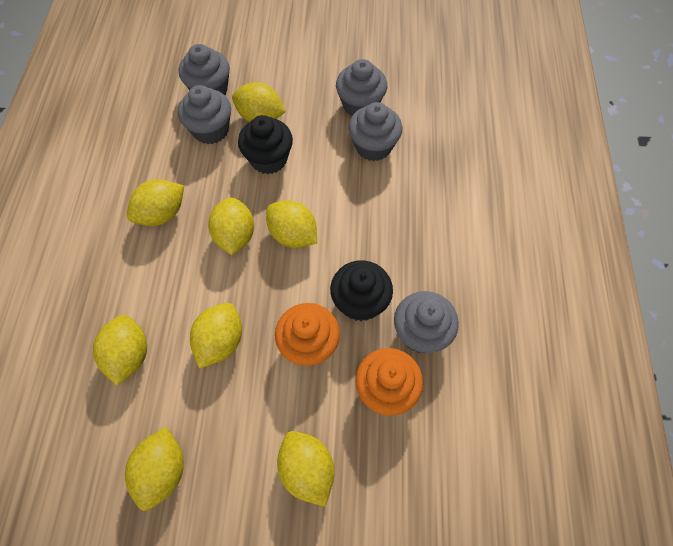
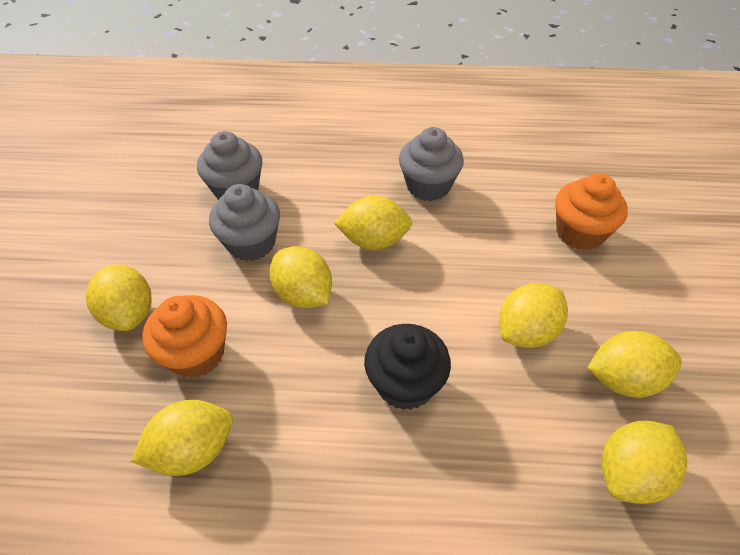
black cupcake: [238,115,293,174] [330,260,393,321] = 2 -> [364,324,451,410] = 1
grey cupcake: [178,85,231,144] [179,44,230,95] [336,59,387,116] [348,102,402,161] [394,291,459,353] = 5 -> [197,131,262,200] [209,184,280,261] [399,127,464,201] = 3
yellow lemon: [93,315,147,385] [125,427,184,511] [127,179,184,226] [190,303,242,368] [208,197,254,255] [232,82,286,122] [266,200,317,248] [277,431,334,507] = 8 -> [86,265,151,331] [131,400,233,476] [270,246,332,308] [334,196,412,250] [499,283,568,348] [588,331,682,398] [601,421,687,504] = 7

